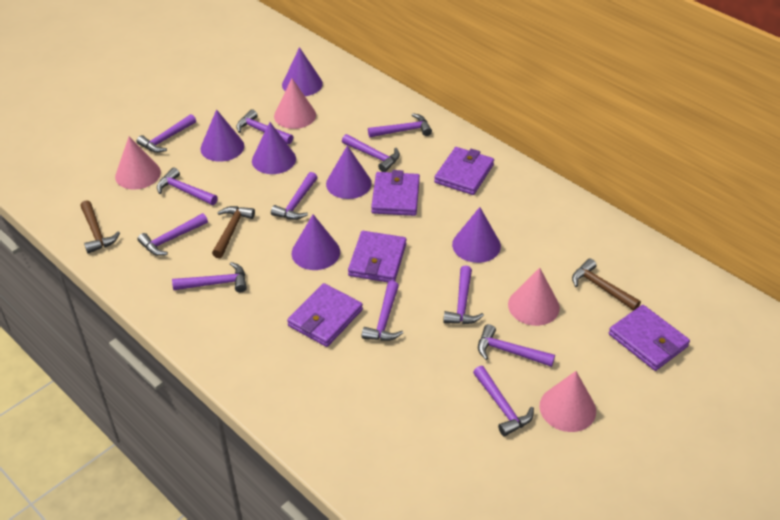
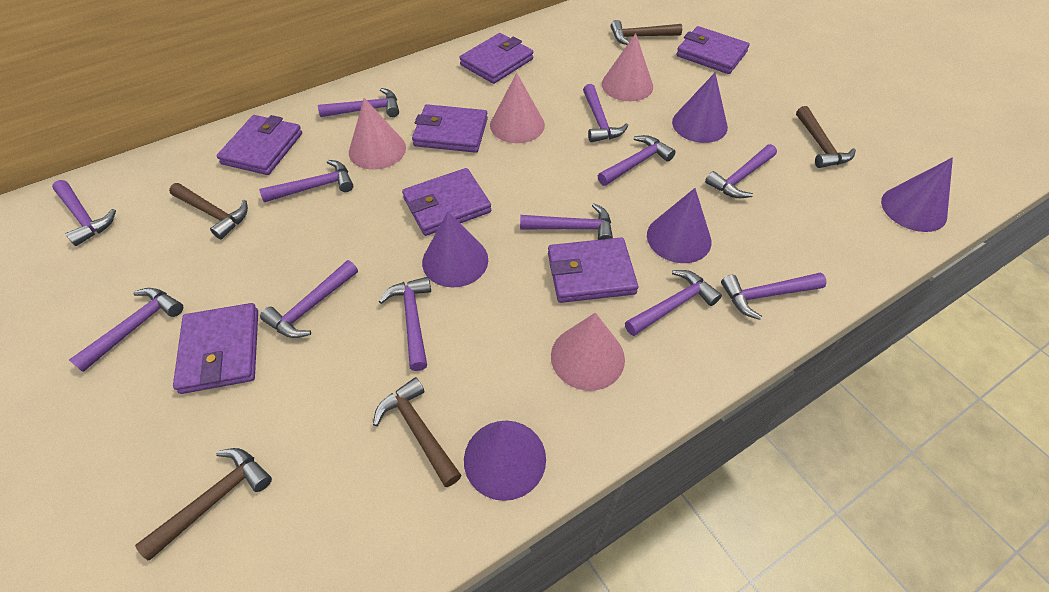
brown hammer: [80,200,120,254] [212,206,255,258] [572,258,641,311] = 3 -> [135,448,272,560] [169,183,248,239] [373,377,461,487] [611,20,682,45] [796,106,856,168] = 5
purple cone: [200,109,244,162] [252,122,296,174] [282,47,323,96] [292,214,340,270] [326,145,372,199] [452,207,501,263] = 6 -> [422,212,488,288] [464,421,546,501] [647,188,712,263] [672,73,728,143] [881,158,953,232] = 5
purple wallet: [287,283,363,347] [348,231,407,282] [371,170,420,216] [434,147,494,195] [609,305,690,371] = 5 -> [173,303,258,394] [217,115,302,175] [402,168,491,236] [412,104,488,153] [459,33,533,84] [548,237,638,303] [676,26,750,74] = 7

